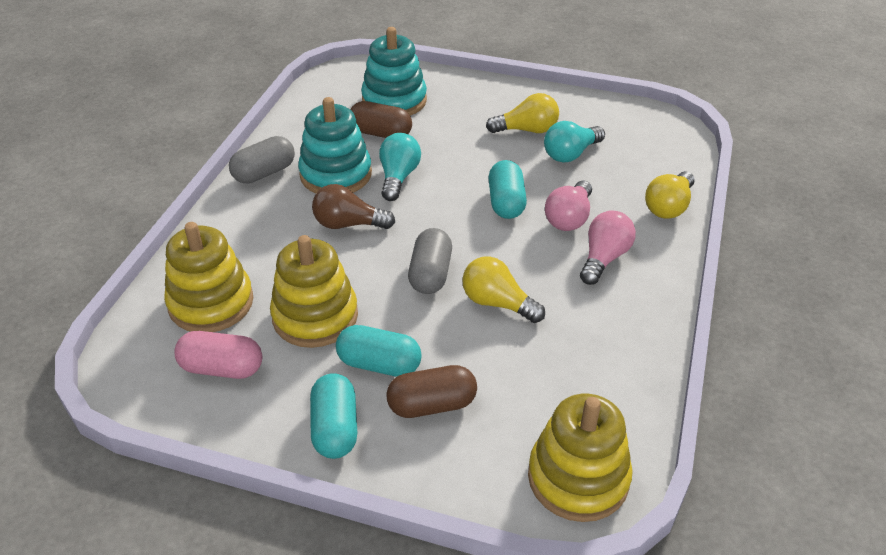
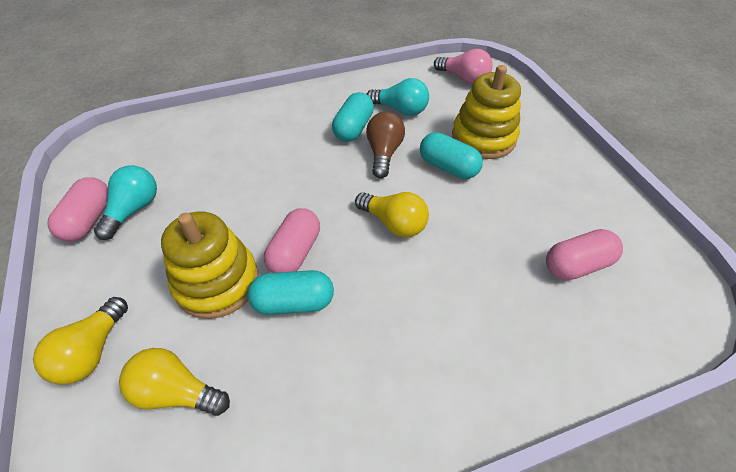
brown capsule: [350,101,412,138] [387,365,477,418] = 2 -> none = 0
grey capsule: [229,136,295,184] [408,228,452,294] = 2 -> none = 0
pink capsule: [174,331,262,379] = 1 -> [48,177,108,242] [264,208,320,273] [546,229,623,280] = 3
pink light bulb: [545,180,592,231] [580,210,636,285] = 2 -> [434,49,493,84] = 1
turquoise stacking toy: [298,97,372,193] [361,27,427,116] = 2 -> none = 0
yellow stacking toy: [164,222,253,332] [270,235,358,348] [528,394,633,522] = 3 -> [161,211,258,319] [452,65,521,159] = 2

